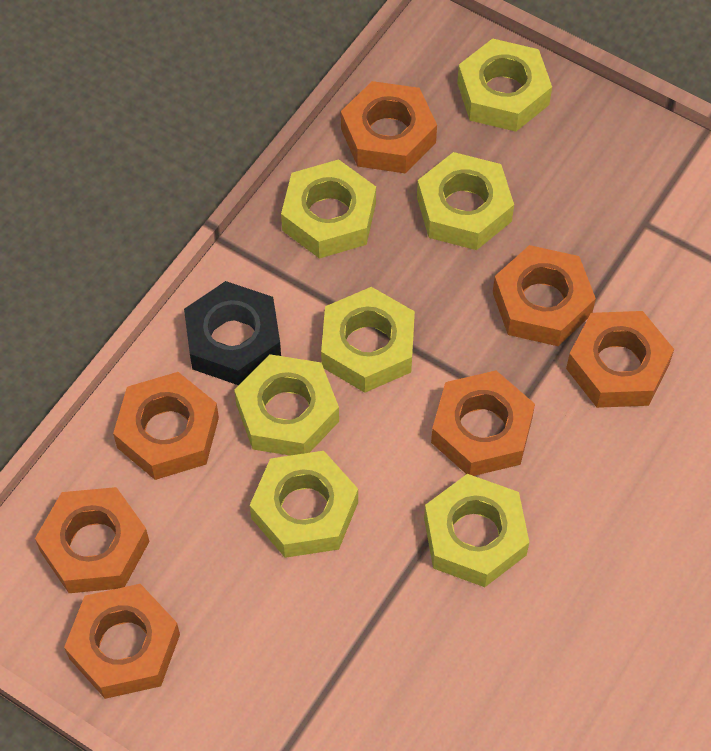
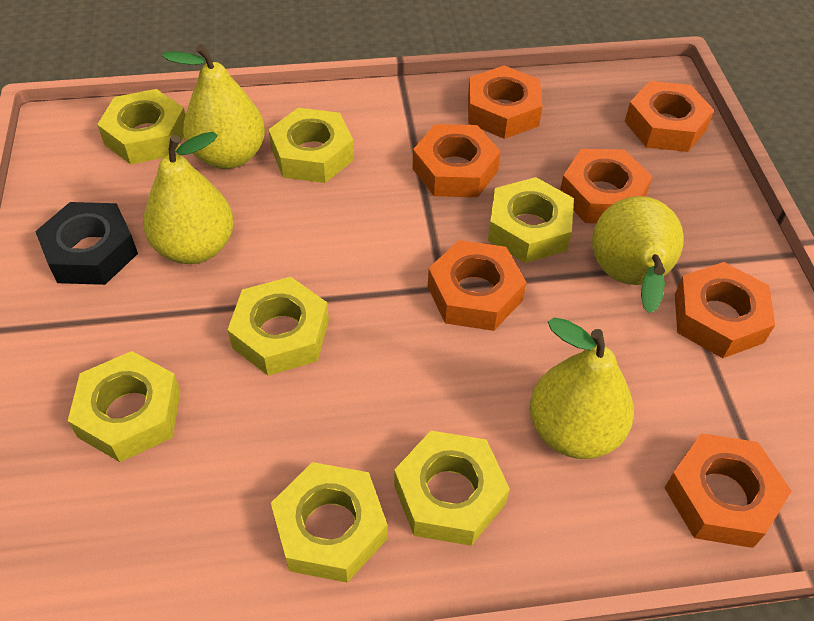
yellow pear: none = 0 -> [143,132,234,264] [162,44,265,169] [530,317,634,459] [592,196,684,313] = 4

